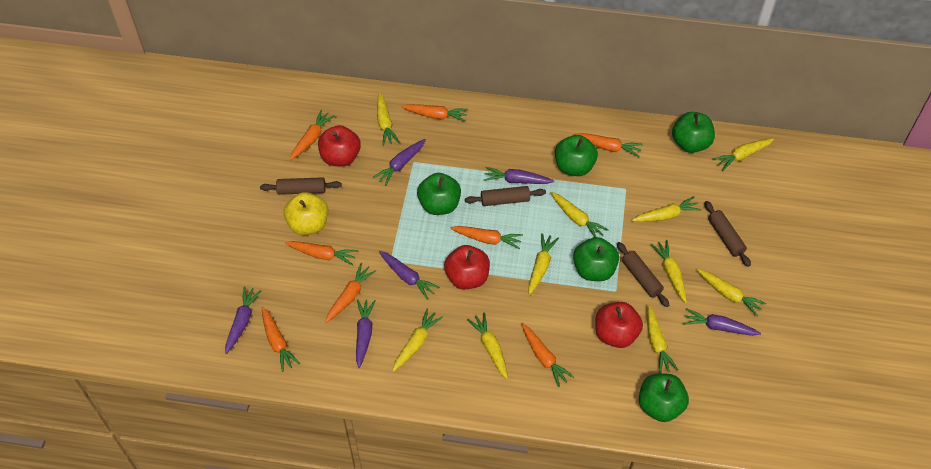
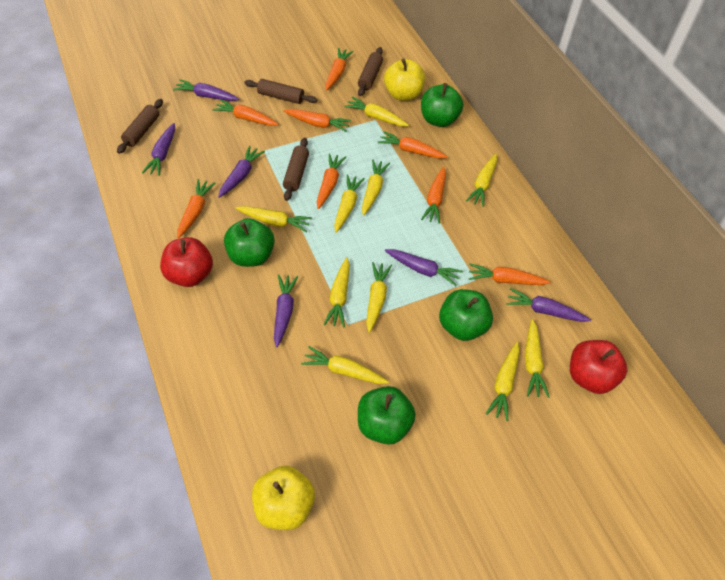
green apple: [417,173,461,215] [555,135,598,176] [573,237,619,281] [639,374,689,422] [672,112,715,153] = 5 -> [224,218,275,267] [358,386,416,445] [421,83,463,127] [439,289,493,341] = 4
red apple: [318,125,361,166] [444,245,490,289] [595,302,643,348] = 3 -> [160,237,213,287] [570,340,627,394] = 2
yellow apple: [284,192,328,235] = 1 -> [252,466,315,530] [384,58,425,101] = 2

